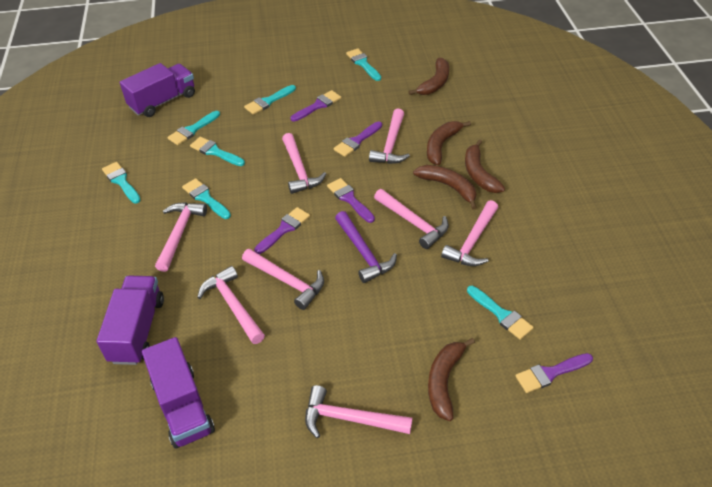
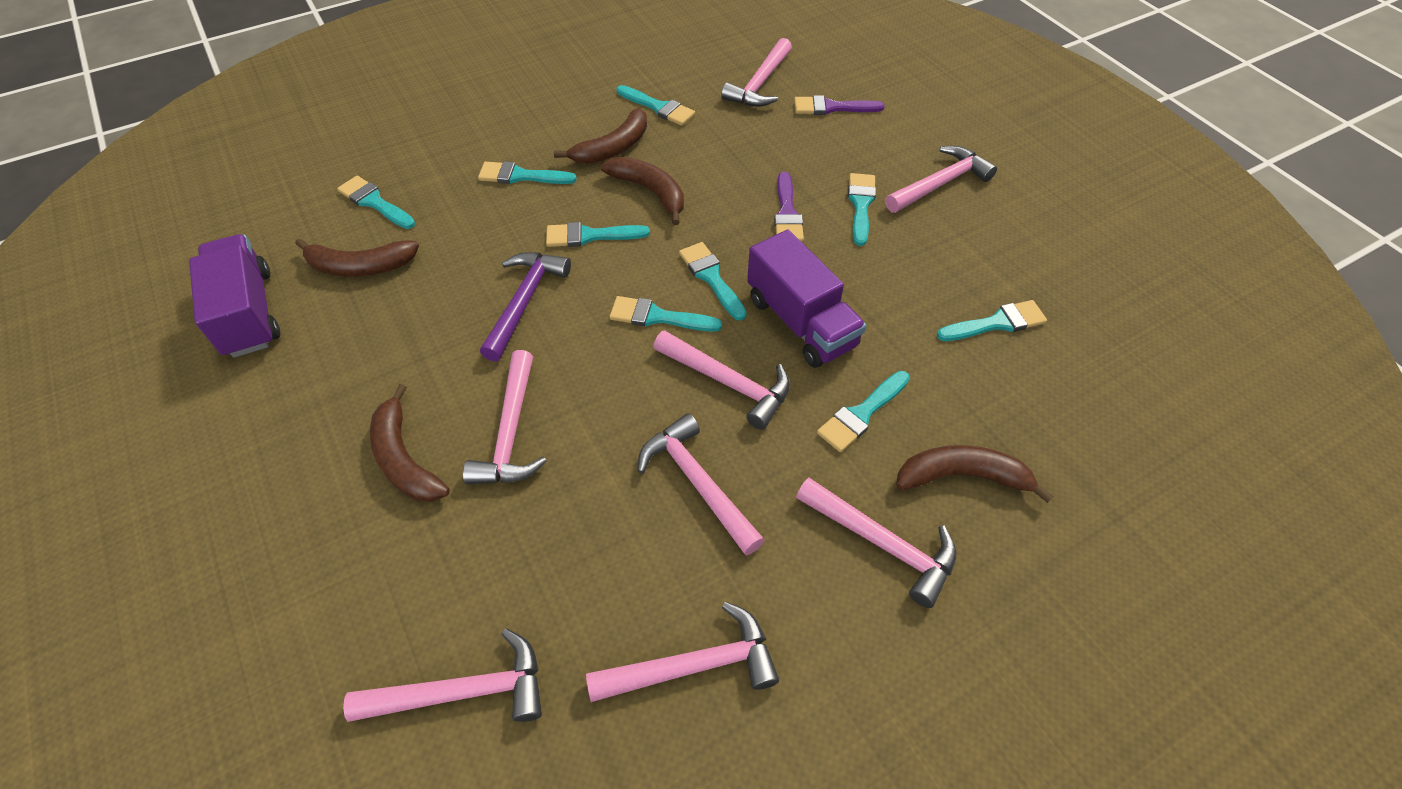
purple brush: [254,207,310,254] [291,90,341,122] [327,178,375,223] [334,121,382,157] [516,353,593,393] = 5 -> [774,172,804,242] [794,95,885,115] = 2
purple truck: [96,276,164,365] [120,63,195,117] [142,337,215,449] = 3 -> [189,234,280,358] [747,230,866,368] = 2
turquoise brush: [102,162,141,203] [167,111,220,145] [182,178,231,219] [190,137,245,166] [244,85,296,115] [346,48,381,81] [467,286,534,340] = 7 -> [337,176,415,229] [478,161,577,184] [546,222,650,247] [609,296,722,332] [617,85,695,126] [679,242,746,321] [817,371,910,452] [848,173,876,246] [937,300,1047,341] = 9

